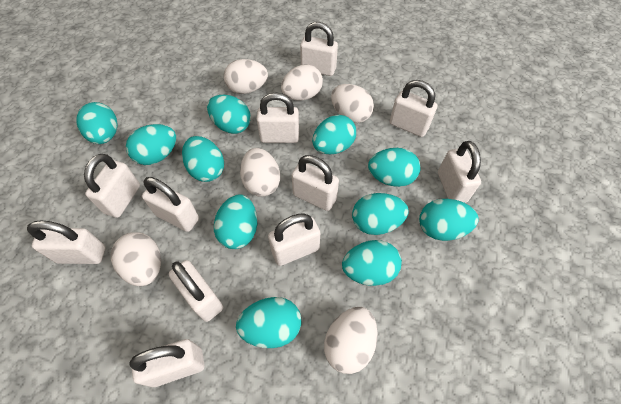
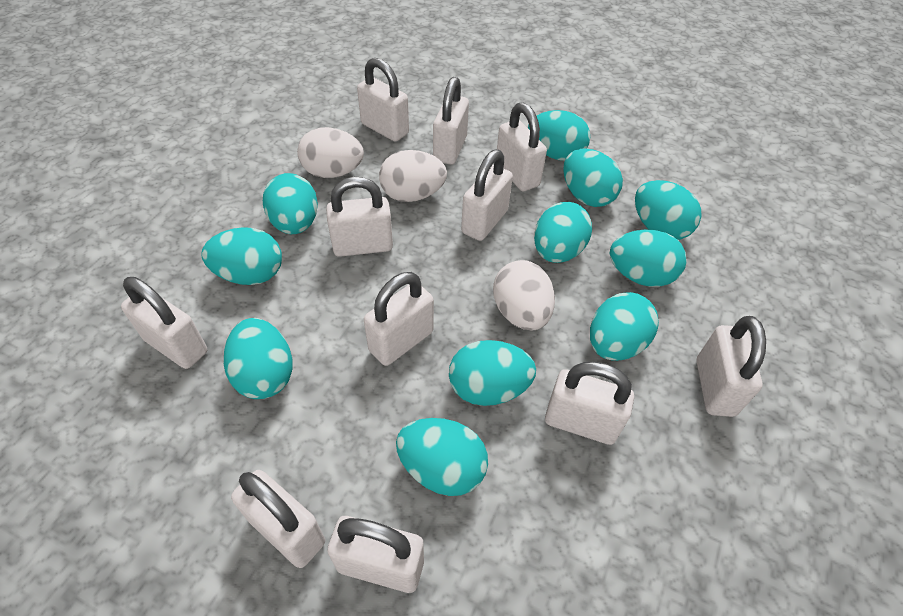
white egg: [111,232,161,286] [224,59,268,94] [240,148,280,197] [281,64,323,101] [324,307,377,374] [331,84,374,123] = 6 -> [297,127,364,178] [379,150,447,202] [493,260,555,330] = 3

